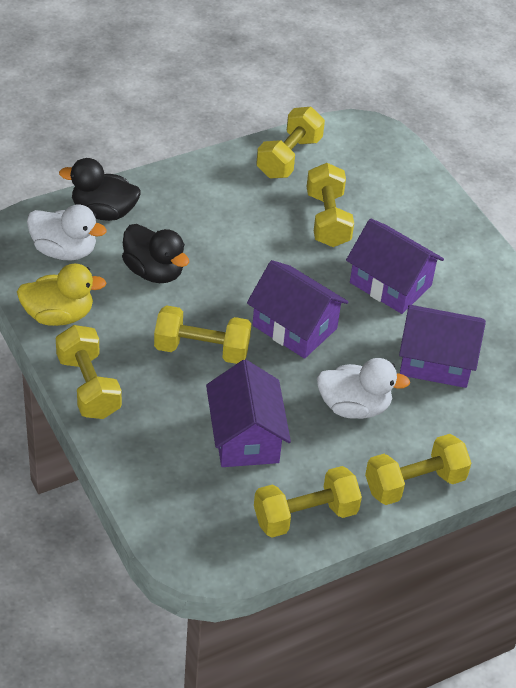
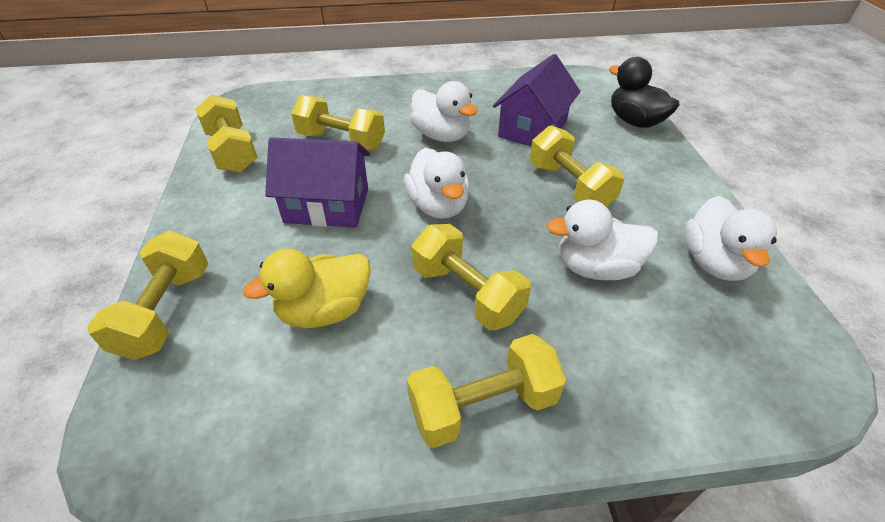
black duck: [59,158,141,221] [122,224,189,283] = 2 -> [609,57,680,128] = 1
purple house: [206,359,291,467] [247,260,348,359] [346,219,444,314] [399,305,486,388] = 4 -> [265,137,370,227] [493,54,581,147] = 2
white duck: [27,204,107,261] [317,358,410,419] = 2 -> [404,148,470,219] [410,81,478,142] [546,200,658,280] [684,196,777,281] = 4

